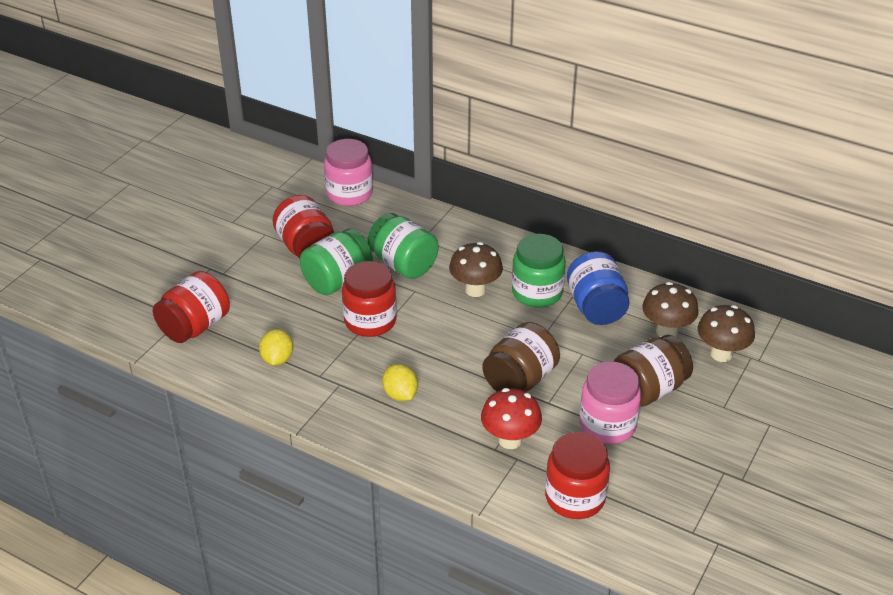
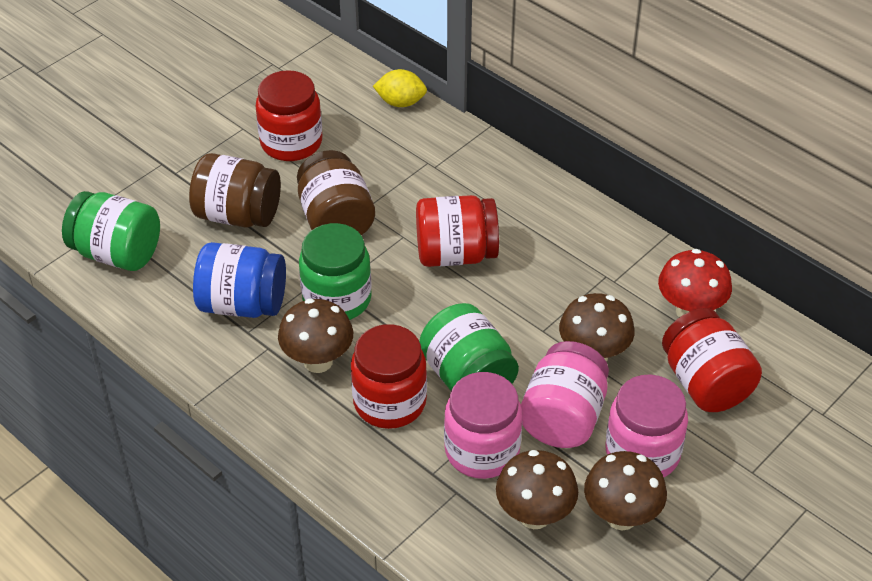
brown mushroom: [449,242,503,297] [642,282,699,337] [698,305,755,362] = 3 -> [278,298,353,373] [496,450,578,529] [559,293,635,362] [584,451,667,530] = 4
pink jar: [324,139,373,206] [579,362,641,444] = 2 -> [444,372,522,479] [521,341,609,448] [605,374,688,477] = 3
yellow lemon: [259,329,293,366] [382,364,418,401] = 2 -> [373,69,427,107] = 1

